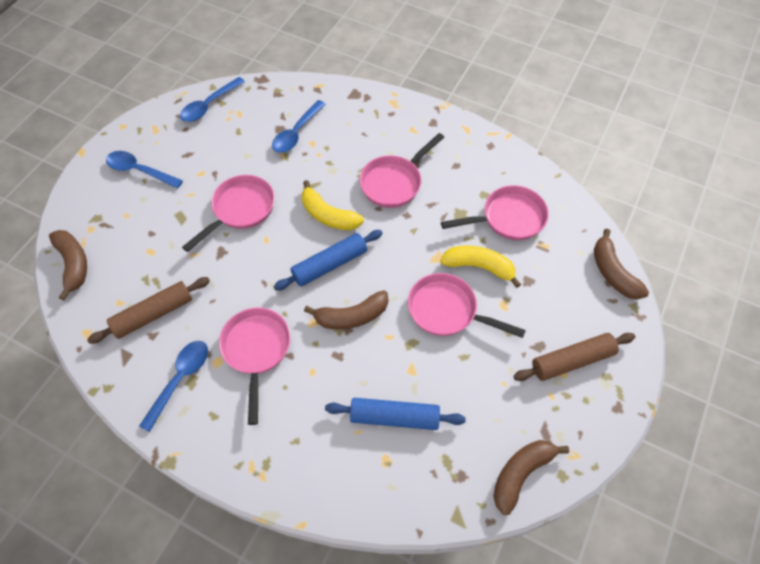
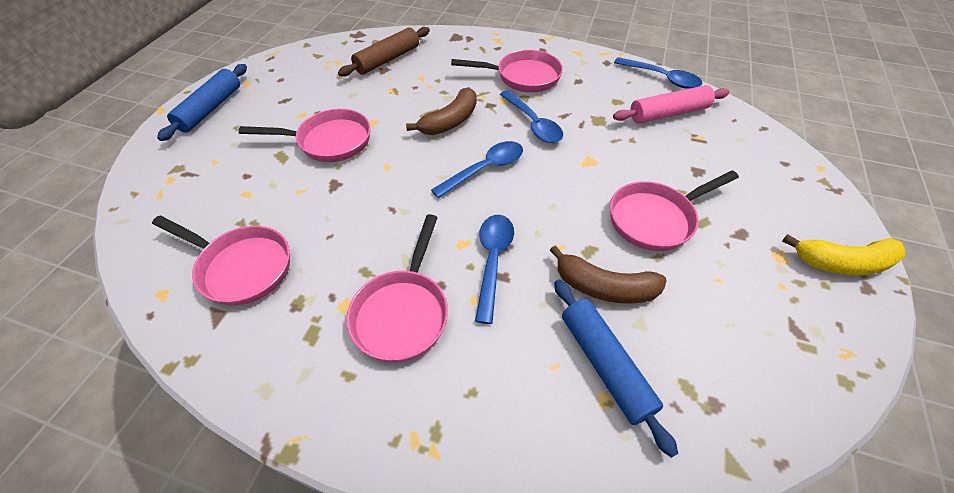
brown banana: [49,230,87,301] [304,290,388,329] [493,440,569,515] [594,229,649,300] = 4 -> [406,87,476,135] [550,245,667,304] = 2
brown rolling pin: [87,277,210,344] [513,333,635,381] = 2 -> [338,27,430,77] = 1
pink rolling pin: none = 0 -> [613,85,729,123] = 1
yellow banana: [302,180,364,230] [440,245,521,288] = 2 -> [782,234,906,276] = 1

